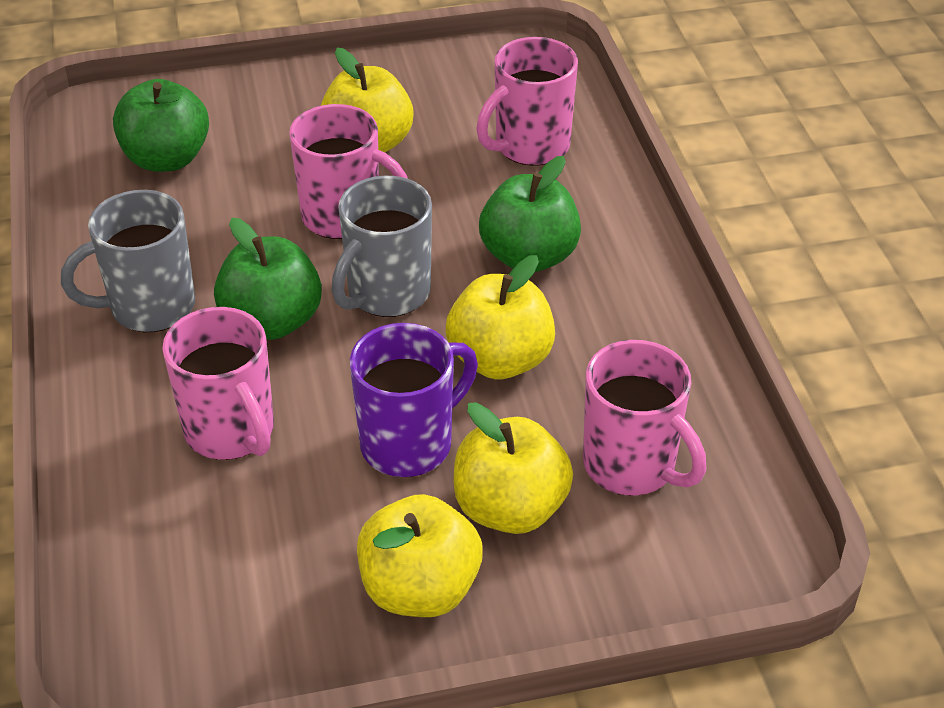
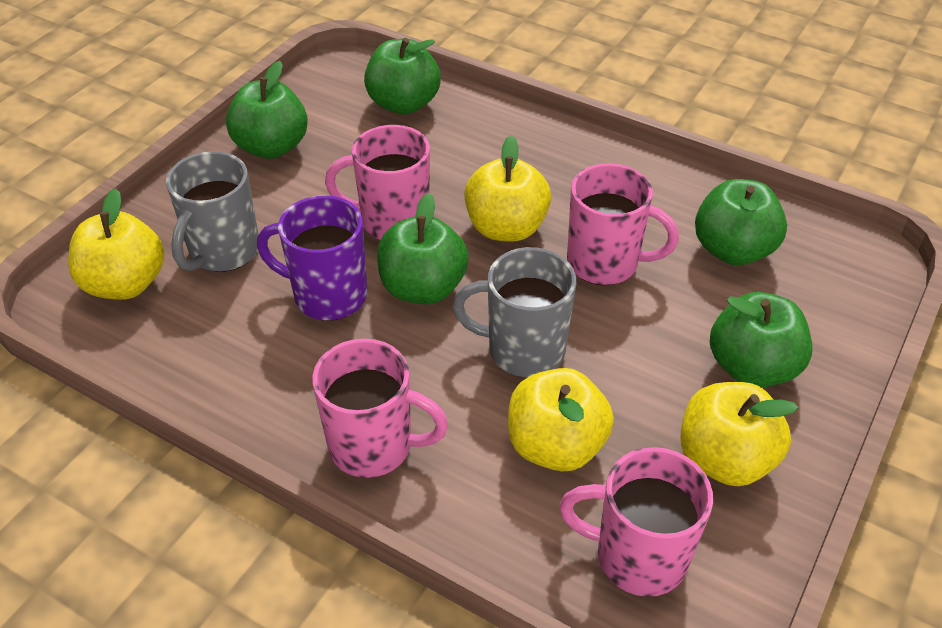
green apple: [113,79,209,172] [214,218,322,340] [479,156,581,272] = 3 -> [226,61,308,159] [364,38,441,115] [377,193,469,304] [695,179,787,265] [710,292,813,388] = 5

